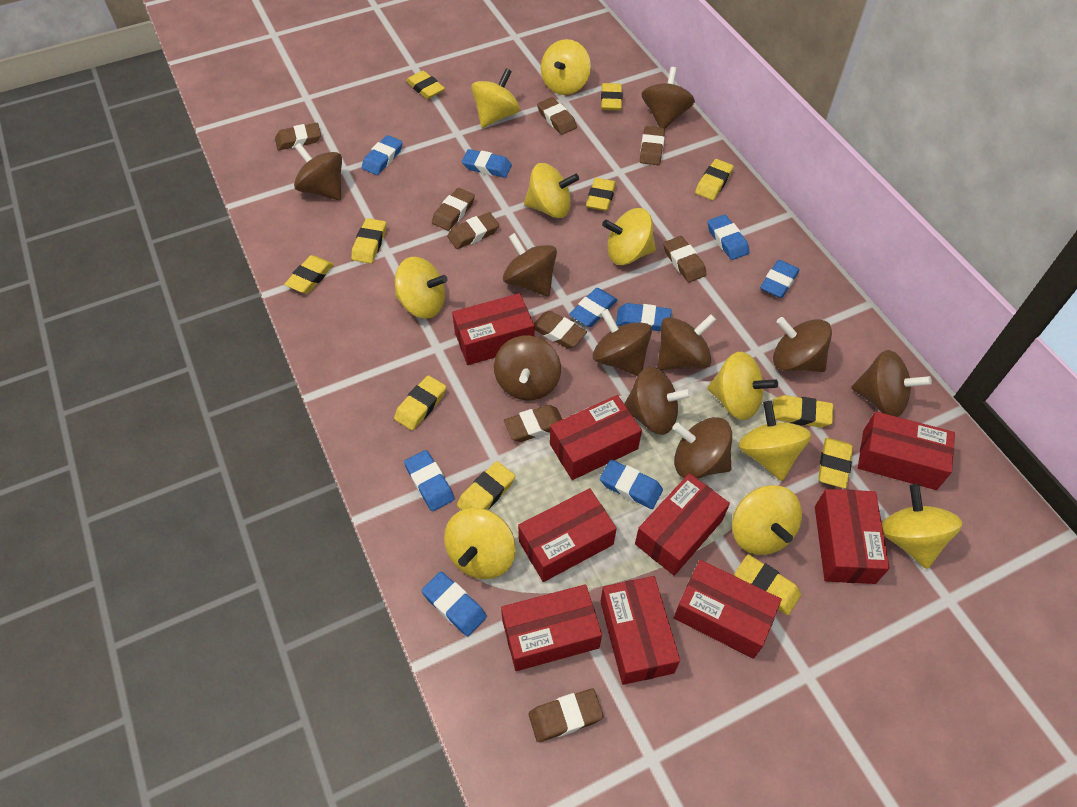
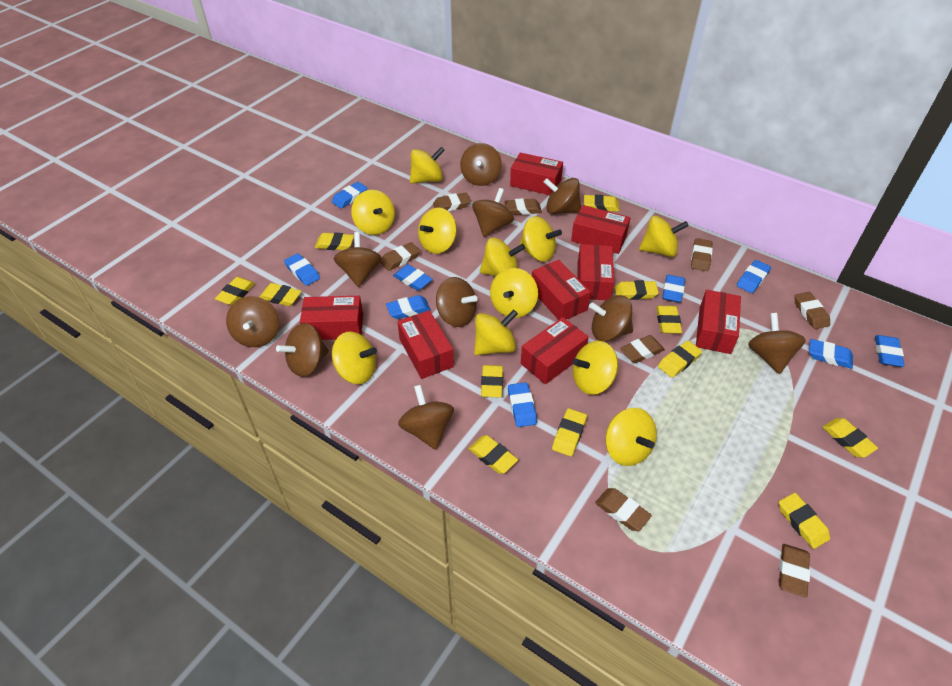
brown eraser: [275,123,321,150] [432,188,475,231] [447,212,499,249] [504,405,562,442] [529,688,604,742] [534,311,587,348] [537,97,577,135] [640,126,665,165] [663,236,707,282] = 9 -> [380,242,420,271] [433,192,471,211] [504,198,542,215] [595,488,652,531] [620,335,665,363] [691,238,713,271] [779,544,810,598] [794,292,830,329] = 8
red box: [452,293,534,365] [501,584,602,671] [518,488,617,582] [550,395,642,480] [600,576,680,685] [635,473,730,576] [674,560,782,659] [815,489,890,584] [858,411,955,490] = 9 -> [300,296,363,340] [397,310,454,379] [510,153,563,195] [521,317,589,384] [532,260,591,320] [571,205,631,254] [578,244,614,300] [696,290,741,354] = 8
yellow eraser: [284,255,334,293] [351,218,386,264] [394,375,446,431] [406,71,445,99] [457,461,515,510] [586,178,616,211] [601,83,622,111] [695,159,734,200] [735,554,801,615] [773,395,833,428] [818,438,853,489] = 11 -> [215,277,255,305] [259,283,301,306] [315,233,354,250] [468,435,518,474] [481,365,503,398] [552,408,587,456] [584,194,619,212] [615,280,659,300] [656,306,682,334] [658,340,702,378] [779,493,830,549] [823,418,878,458] = 12
yellow spinning top: [395,257,448,319] [444,508,516,579] [471,68,520,128] [524,163,579,218] [541,39,591,95] [602,208,656,265] [708,352,778,420] [732,485,802,555] [738,401,811,481] [882,484,962,569] = 10 -> [332,331,377,384] [351,190,395,235] [410,147,445,184] [418,208,457,254] [474,310,518,355] [480,238,525,276] [490,268,538,318] [519,216,562,262] [572,341,618,395] [605,408,657,466] [639,216,689,257] = 11

